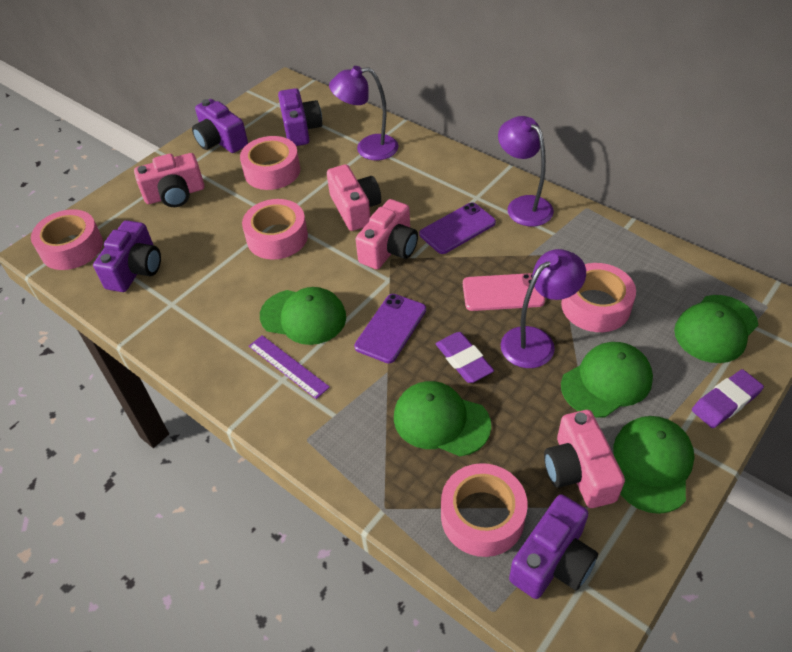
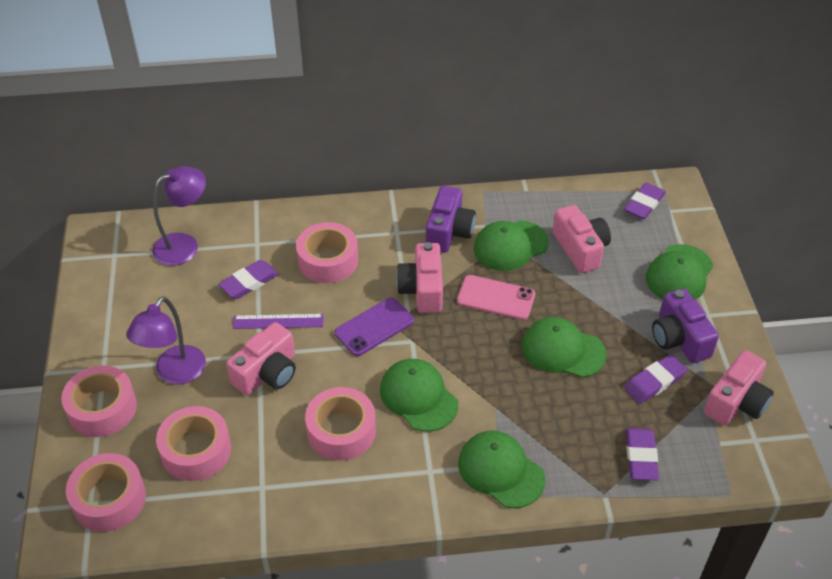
purple camera: [93,220,161,292] [192,99,248,153] [278,88,322,146] [509,494,598,599] = 4 -> [426,186,476,253] [652,288,719,363] = 2
purple eraser: [435,332,494,383] [692,369,764,428] = 2 -> [218,260,279,299] [624,182,666,219] [624,354,687,404] [626,428,659,480] = 4
purple lamp: [329,66,399,160] [498,116,554,226] [501,249,586,368] = 3 -> [126,296,206,384] [152,166,206,266] = 2
purple phone: [354,294,426,363] [419,202,496,254] = 2 -> [334,297,414,356] = 1

